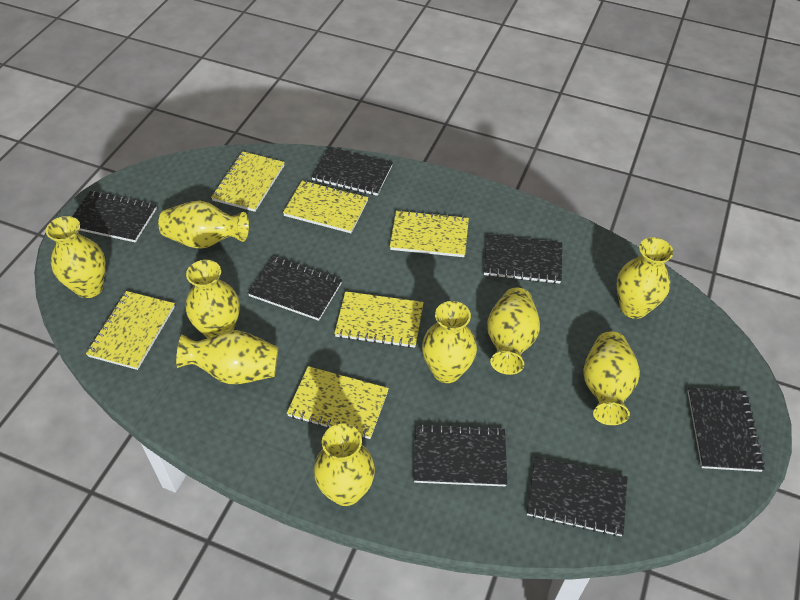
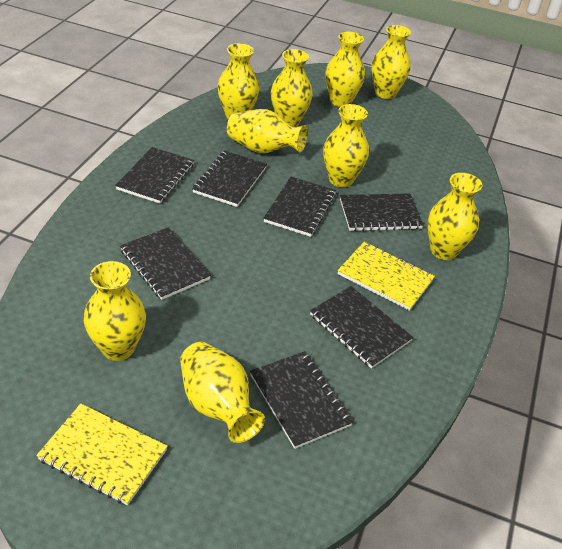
yellow notebook: [86,291,175,370] [211,151,285,212] [283,181,368,233] [287,366,389,439] [334,291,424,348] [390,210,469,257] = 6 -> [36,404,168,505] [338,242,435,311] = 2

